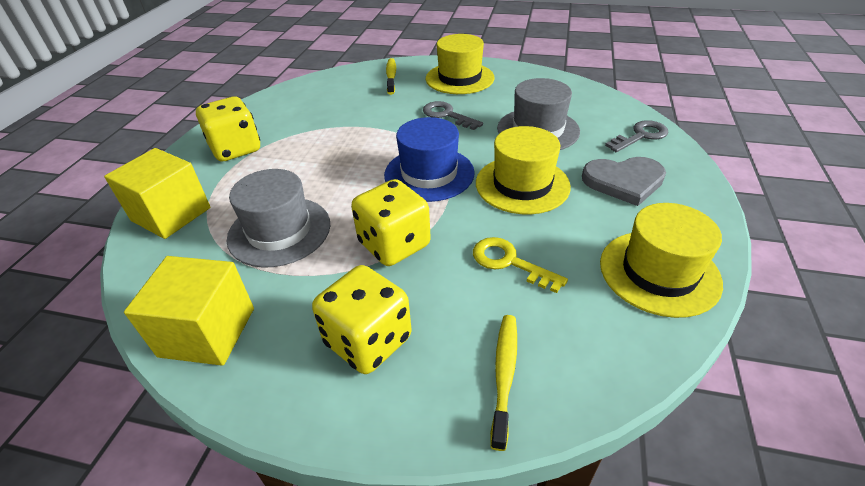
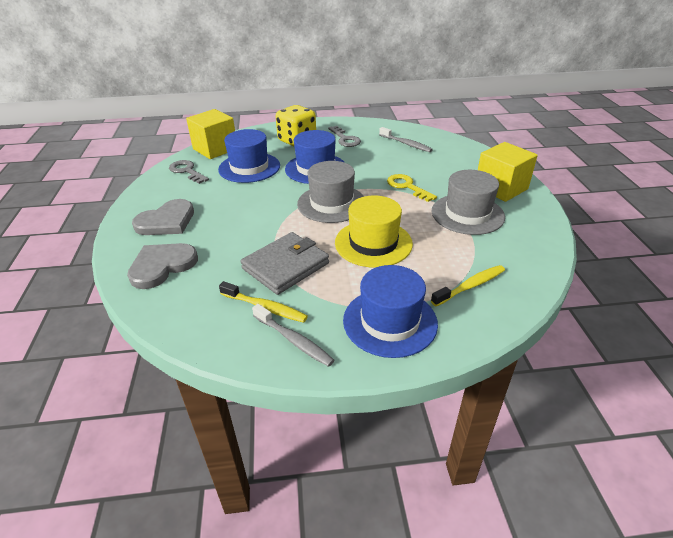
blue hat: [384,117,475,202] = 1 -> [218,129,280,183] [285,130,345,184] [343,265,438,358] = 3
grey heart: [582,157,666,206] = 1 -> [127,243,198,289] [132,199,194,235] = 2
grey toothbrush: none = 0 -> [252,304,335,367] [379,127,433,152] = 2
grey wallet: none = 0 -> [240,232,329,295] = 1
yellow dice: [196,97,260,162] [312,265,412,374] [351,179,431,266] = 3 -> [276,105,316,146] = 1
yellow hat: [426,34,495,94] [476,126,571,214] [600,203,723,318] = 3 -> [335,195,413,268] = 1

